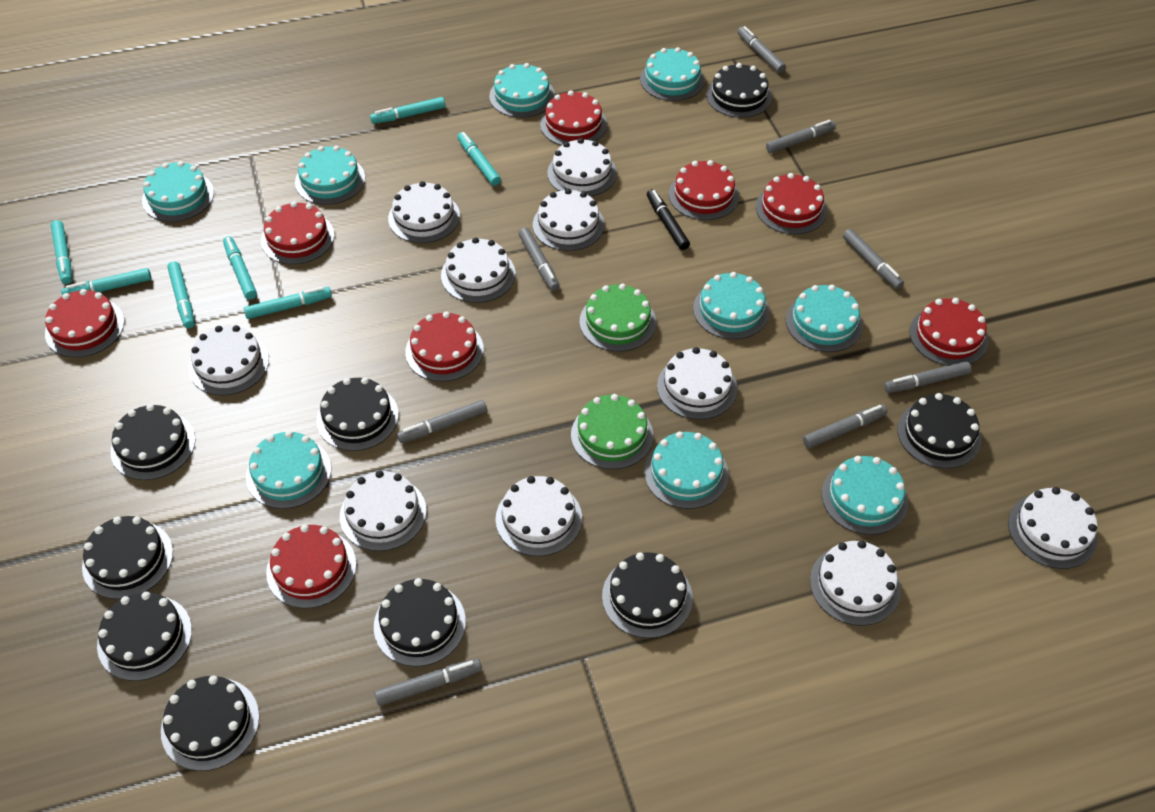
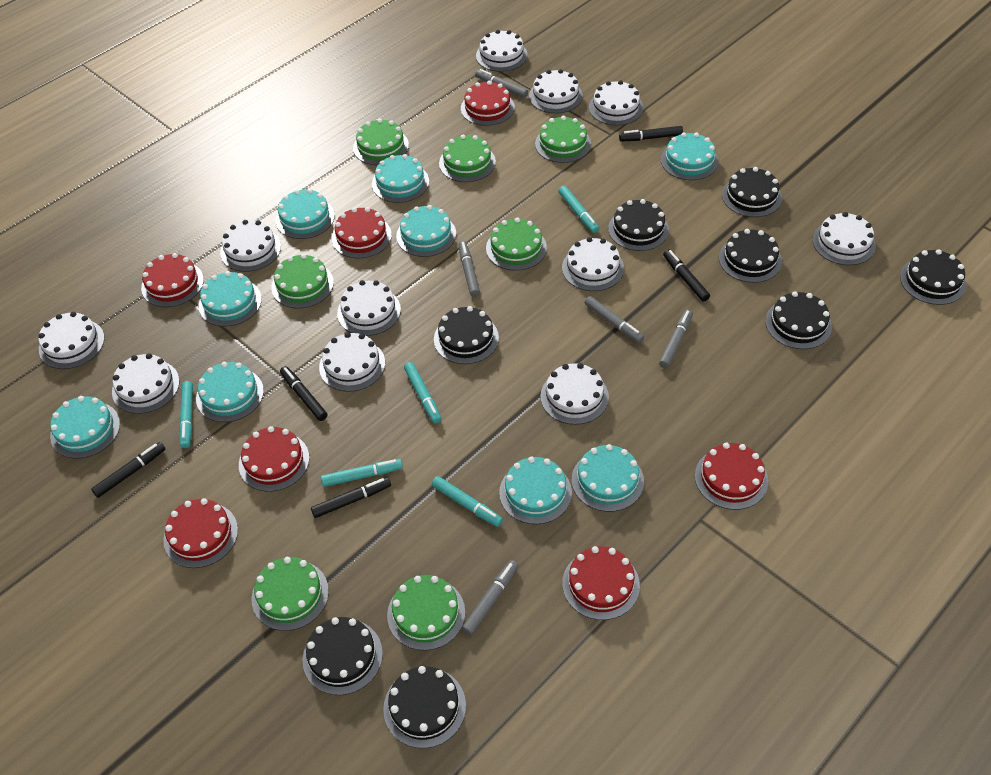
black cake: [82,516,173,599] [97,592,192,681] [110,404,196,480] [161,676,259,771] [316,377,399,451] [374,578,466,667] [602,552,693,638] [706,63,772,118] [898,393,981,469] = 9 -> [302,617,383,695] [383,666,466,748] [434,306,499,364] [608,199,669,251] [719,229,782,283] [722,167,782,217] [765,291,832,349] [900,249,966,305] = 8
black marker: [647,189,690,250] = 1 -> [91,442,165,498] [280,366,328,421] [311,477,391,518] [619,126,683,142] [663,250,710,302] = 5
green cake: [571,394,653,469] [580,284,656,352] = 2 -> [252,557,329,631] [271,254,334,308] [353,118,409,165] [387,575,465,651] [439,135,496,182] [486,218,547,271] [535,116,591,163] = 7
grey marker: [374,658,482,706] [397,400,487,443] [519,227,560,291] [737,26,786,73] [766,120,836,153] [803,404,887,448] [843,229,904,289] [884,361,971,393] = 8 -> [458,241,480,297] [462,560,519,635] [475,69,528,98] [585,296,644,343] [659,310,693,368] = 5
red cake: [45,289,124,358] [261,201,334,265] [266,524,356,608] [405,311,484,382] [540,91,607,146] [669,160,739,220] [756,173,827,234] [909,298,989,366] = 8 -> [141,253,204,307] [163,498,238,568] [239,426,309,492] [332,207,392,258] [461,81,515,126] [562,546,640,620] [695,443,768,510] = 7
turquoise marker: [51,220,72,284] [61,268,151,296] [167,261,195,328] [223,236,257,300] [244,286,332,319] [370,97,445,124] [457,132,501,186] = 7 -> [179,381,193,448] [321,459,403,487] [404,362,442,423] [432,476,503,527] [558,186,599,233] = 5
white cake: [189,325,269,396] [340,470,427,551] [388,181,460,243] [441,237,516,303] [496,476,582,556] [533,188,605,251] [547,138,617,197] [657,347,737,420] [810,540,901,626] [1008,487,1098,569] = 10 -> [39,312,105,369] [112,353,179,414] [220,220,281,272] [319,332,385,392] [337,280,401,336] [476,30,528,72] [529,69,583,113] [540,363,609,425] [562,237,624,291] [589,80,644,126] [813,212,876,265] = 11

